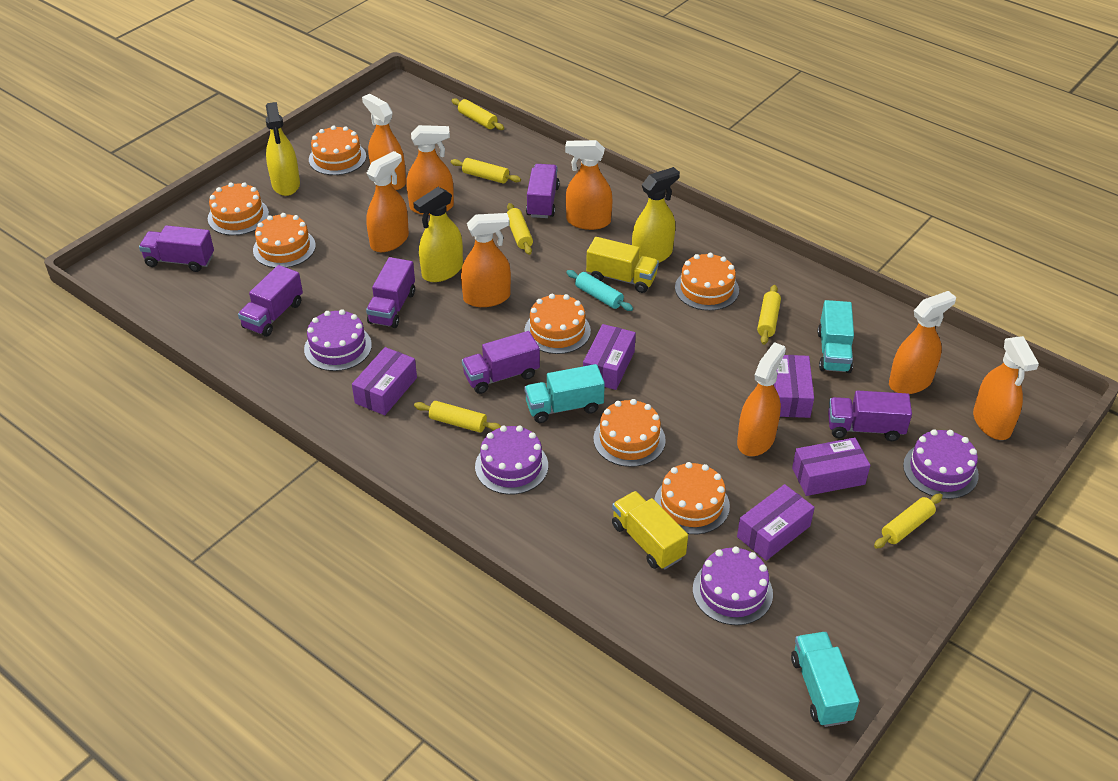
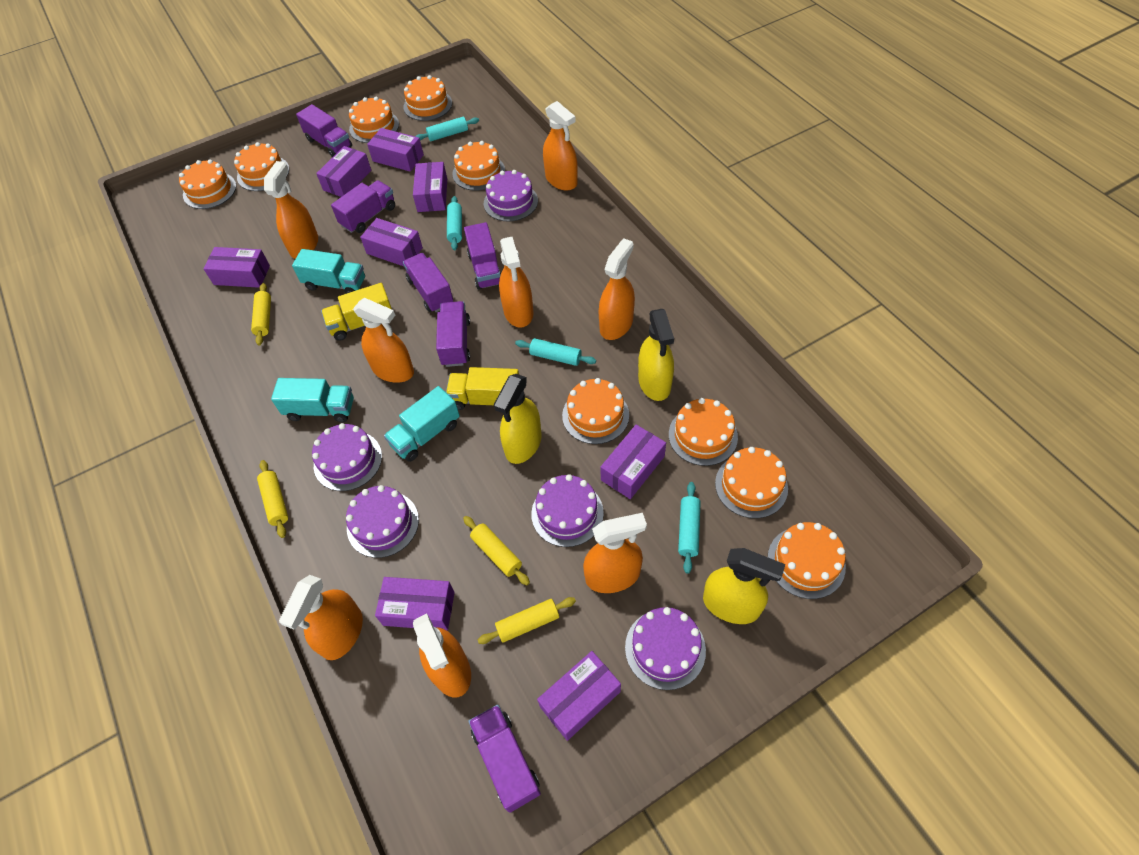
orange cake: [208,182,269,235] [253,213,316,268] [309,125,366,175] [524,294,591,354] [593,399,666,467] [654,462,730,534] [675,253,739,311] = 7 -> [179,159,236,209] [234,142,289,191] [349,97,399,143] [404,75,452,121] [452,141,505,191] [562,378,629,444] [669,398,738,466] [715,447,788,518] [768,522,846,599] = 9
purple box: [352,347,417,415] [583,324,636,390] [737,484,815,561] [773,355,814,418] [792,437,870,496] = 5 -> [203,247,270,288] [316,146,371,197] [360,218,423,266] [367,128,424,172] [375,577,455,631] [413,162,447,212] [537,651,621,741] [600,425,666,499] = 8
purple cake: [304,309,372,371] [475,425,548,495] [693,547,773,625] [903,429,979,499] = 4 -> [312,423,382,491] [346,485,419,558] [484,170,538,221] [531,474,604,547] [625,607,706,690] = 5
turquoise rolling pin: [566,270,633,311] = 1 -> [415,117,479,141] [447,196,462,250] [515,338,596,366] [678,482,701,574] = 4
yellow rolling pin: [414,401,501,433] [451,158,521,184] [452,98,504,130] [507,203,533,255] [757,285,781,345] [874,493,943,549] = 6 -> [251,283,271,345] [257,460,288,538] [463,516,530,585] [478,597,576,644] = 4

